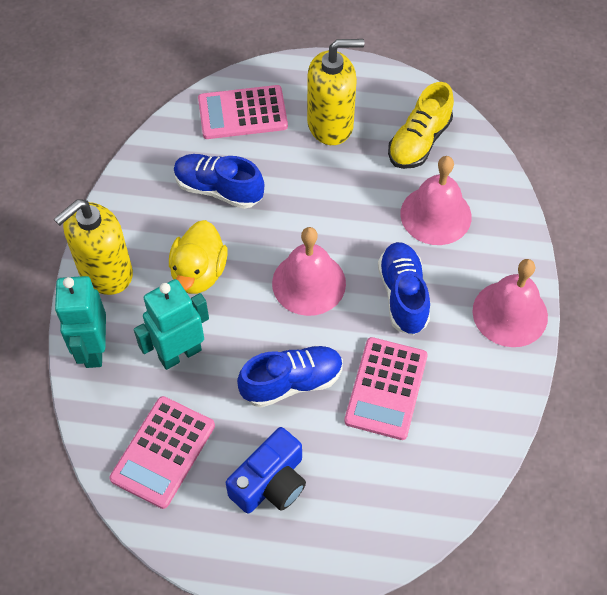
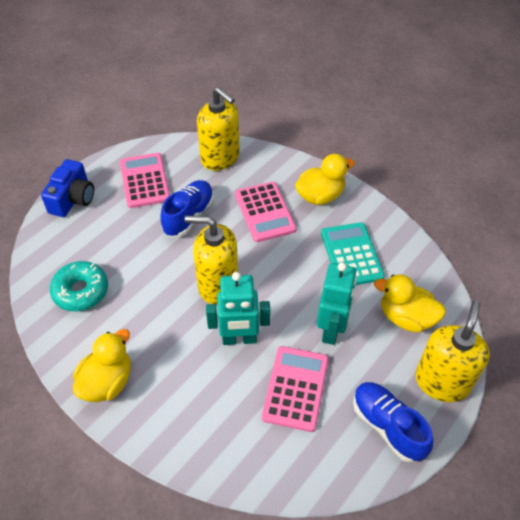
blue shoe: [173,154,264,209] [237,345,343,407] [378,242,430,335] = 3 -> [161,180,214,237] [353,382,433,463] = 2
pink bell: [272,227,346,316] [401,156,472,245] [472,259,548,347] = 3 -> none = 0
turquoise calculator: none = 0 -> [321,222,385,285] = 1
turquoise donut: none = 0 -> [50,261,108,311] = 1
yellow duck: [169,220,228,294] = 1 -> [73,329,131,402] [295,154,355,205] [374,274,446,332] = 3
yellow shoe: [388,82,454,169] = 1 -> none = 0
yellow soap dispenser: [54,199,133,295] [307,39,364,145] = 2 -> [185,216,238,305] [197,87,240,171] [415,300,490,402] = 3

